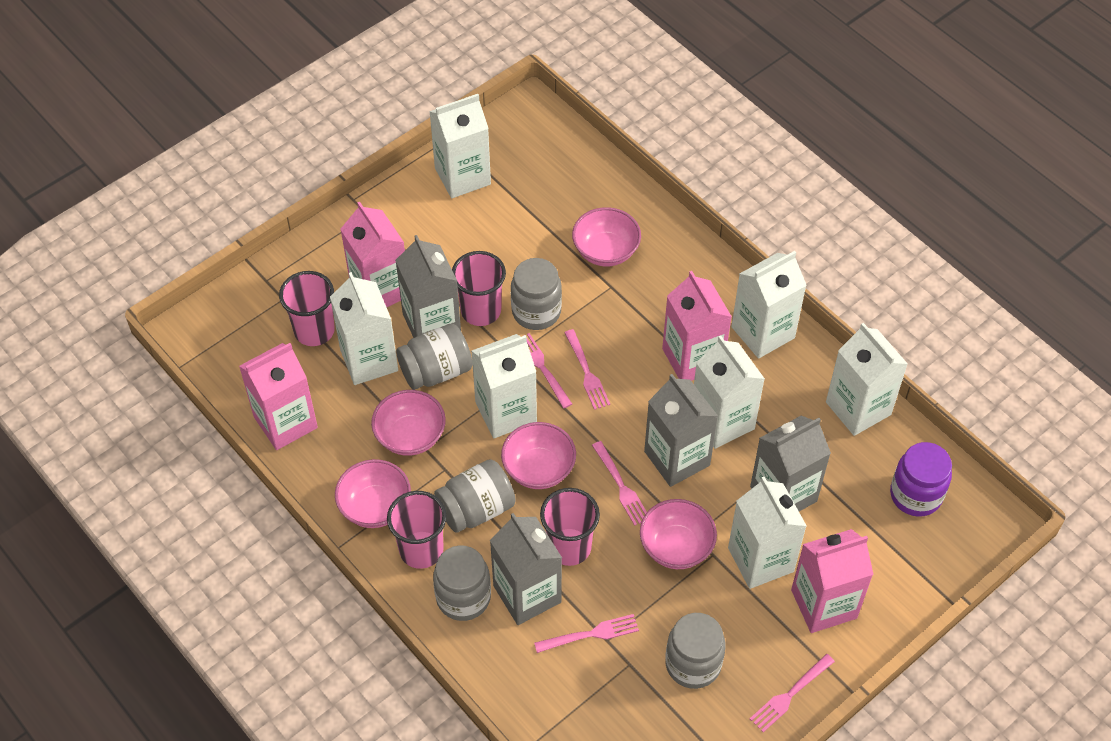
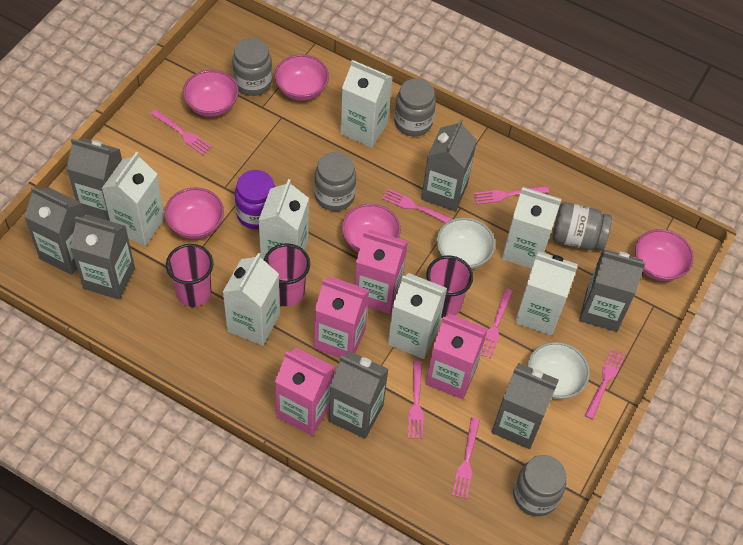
grey carton: [395,235,461,338] [490,513,562,625] [644,374,718,487] [750,416,831,511] = 4 -> [24,187,85,275] [67,138,122,221] [70,215,135,300] [329,351,389,439] [421,119,477,212] [492,363,559,449] [579,249,645,332] = 7
pink cup: [279,271,335,346] [387,491,447,569] [452,251,506,326] [540,488,600,566] = 4 -> [166,244,213,307] [264,243,310,306] [426,256,473,318] = 3
pink fork: [523,333,572,408] [534,614,639,653] [564,329,610,410] [592,441,647,526] [750,654,835,732] = 5 -> [151,109,212,155] [382,189,453,223] [408,361,424,439] [452,417,480,499] [474,186,549,205] [481,289,513,359] [584,349,625,419] = 7
white bowl: none = 0 -> [436,217,495,269] [527,342,590,399] = 2

